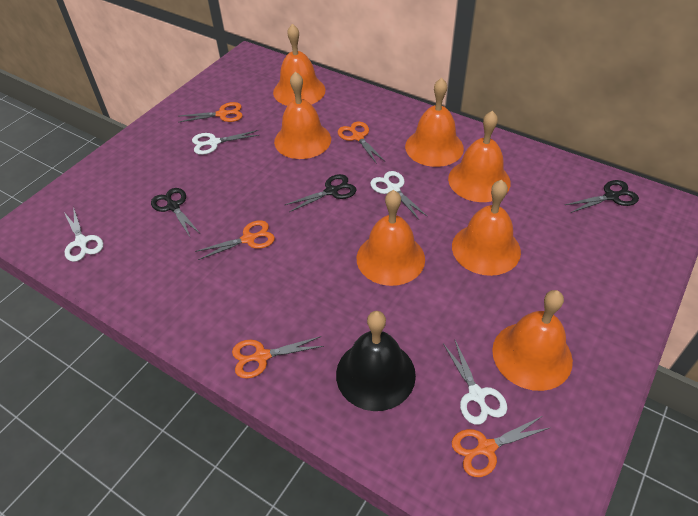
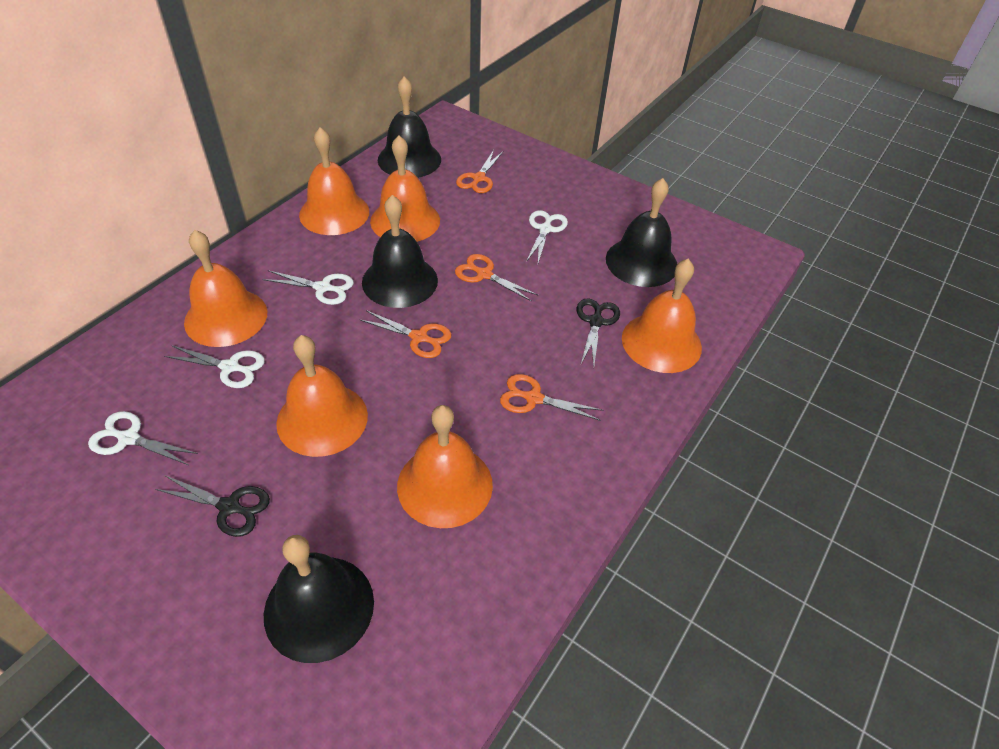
black bell: [336,311,416,411] = 1 -> [264,535,374,663] [362,195,438,308] [378,76,441,178] [606,178,677,287] = 4
black scissors: [151,188,199,237] [285,174,357,212] [565,180,639,213] = 3 -> [155,476,270,537] [577,299,620,366] = 2
orange bell: [273,24,326,106] [274,72,331,159] [357,190,425,286] [405,78,464,167] [448,111,511,202] [452,180,521,276] [492,290,573,391] = 7 -> [184,230,267,347] [276,335,368,457] [299,127,369,235] [370,135,440,242] [397,405,493,528] [622,259,702,373] = 6
orange scissors: [179,102,243,122] [195,220,275,260] [232,336,324,379] [338,121,385,164] [452,416,551,477] = 5 -> [359,310,452,358] [455,254,538,302] [456,150,503,193] [500,374,603,421] = 4

